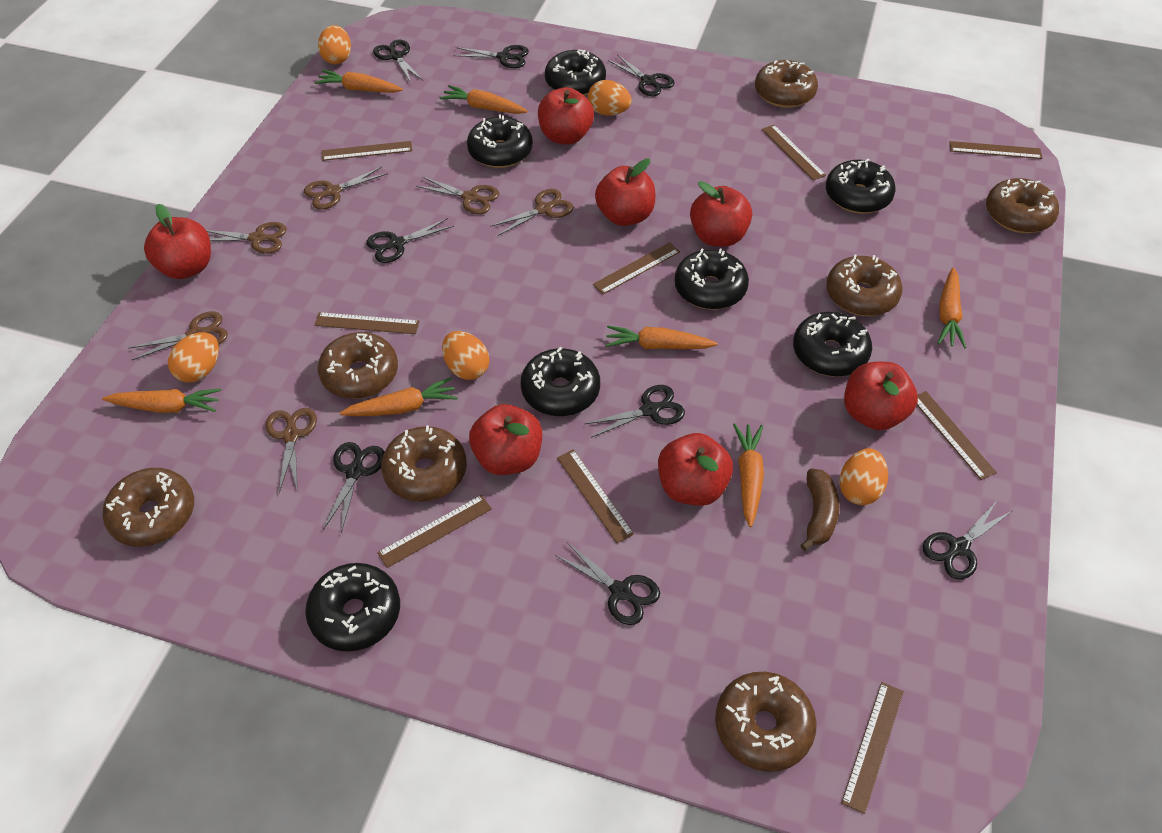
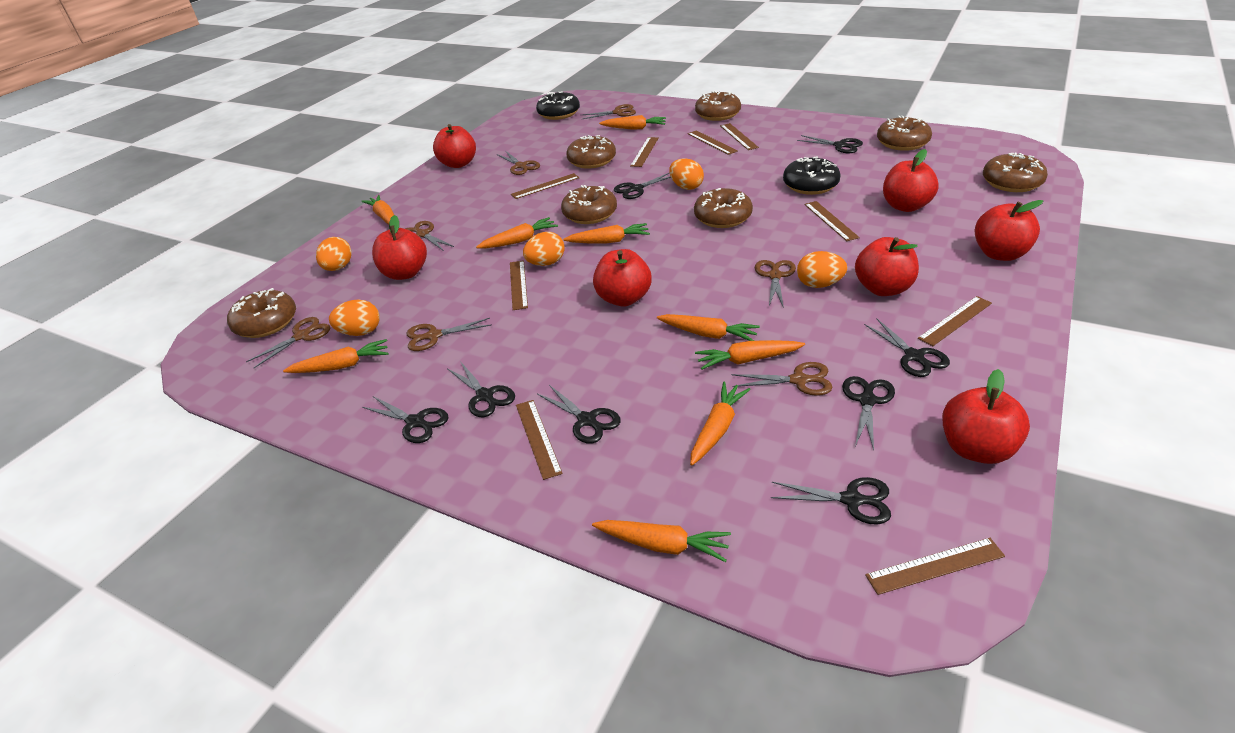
black donut: [305,563,400,652] [467,114,533,168] [521,347,600,416] [545,49,606,96] [674,248,749,310] [793,312,872,377] [826,159,896,214] = 7 -> [536,91,580,120] [783,156,841,195] = 2
brown banana: [800,468,839,551] = 1 -> none = 0
brown scissors: [128,311,228,360] [206,222,287,254] [266,408,317,493] [304,167,388,209] [416,176,499,214] [490,189,574,236] = 6 -> [246,317,330,368] [405,221,454,251] [407,318,491,351] [497,151,540,175] [582,104,636,119] [732,362,833,396] [755,260,796,308] = 7
orange carrot: [102,388,221,413] [315,70,403,93] [340,377,458,416] [440,85,528,114] [606,326,718,349] [733,423,764,527] [938,268,966,348] = 7 -> [283,339,388,373] [361,195,394,225] [476,217,558,248] [563,223,650,243] [592,520,731,562] [599,115,666,130] [657,314,760,341] [690,382,751,465] [695,340,805,370] = 9

